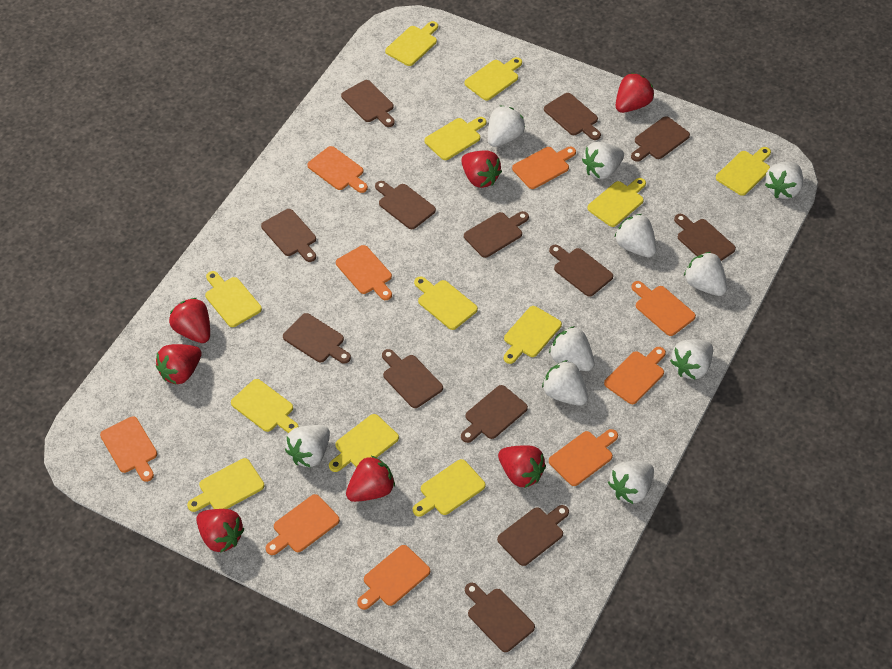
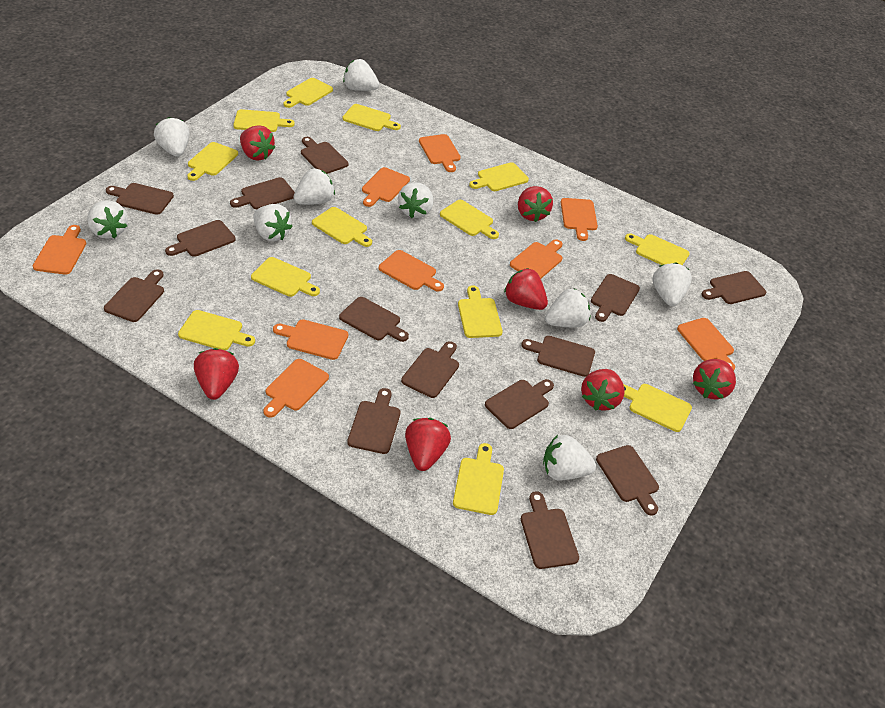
brown cutting board: [261,209,316,262] [283,313,351,363] [341,80,395,127] [375,181,436,229] [382,349,443,408] [461,385,528,443] [464,211,529,258] [465,583,535,652] [497,505,569,566] [544,93,601,140] [549,245,613,297] [631,116,690,162] [674,214,736,261] = 13 -> [104,269,164,322] [106,183,174,215] [165,220,236,257] [230,177,295,209] [301,137,349,174] [339,297,409,342] [347,388,401,454] [401,341,459,398] [485,379,554,429] [521,336,595,377] [521,491,579,569] [591,274,640,322] [596,445,659,516] [702,271,766,304] = 14
white strawberry: [285,425,330,468] [488,105,525,147] [542,360,588,406] [549,326,595,371] [582,142,624,179] [608,461,654,504] [615,214,656,257] [670,339,713,380] [684,252,727,296] [765,162,803,199] = 10 -> [87,200,128,238] [154,117,190,157] [253,204,293,241] [293,168,335,205] [343,59,379,91] [398,182,433,218] [543,435,596,481] [545,289,591,327] [653,262,692,306] = 9
yellow cutting board: [187,458,265,512] [205,271,262,327] [231,379,299,433] [329,414,399,472] [385,21,438,66] [413,459,486,517] [414,277,478,330] [424,117,486,160] [464,57,522,101] [504,306,562,364] [587,178,646,227] [716,147,771,196] = 12 -> [178,310,255,350] [187,142,238,181] [233,109,295,132] [251,257,320,297] [284,78,333,108] [312,207,372,247] [342,104,401,131] [440,200,499,239] [453,443,504,515] [458,285,503,338] [469,162,529,191] [623,384,692,432] [625,233,690,265] = 13

